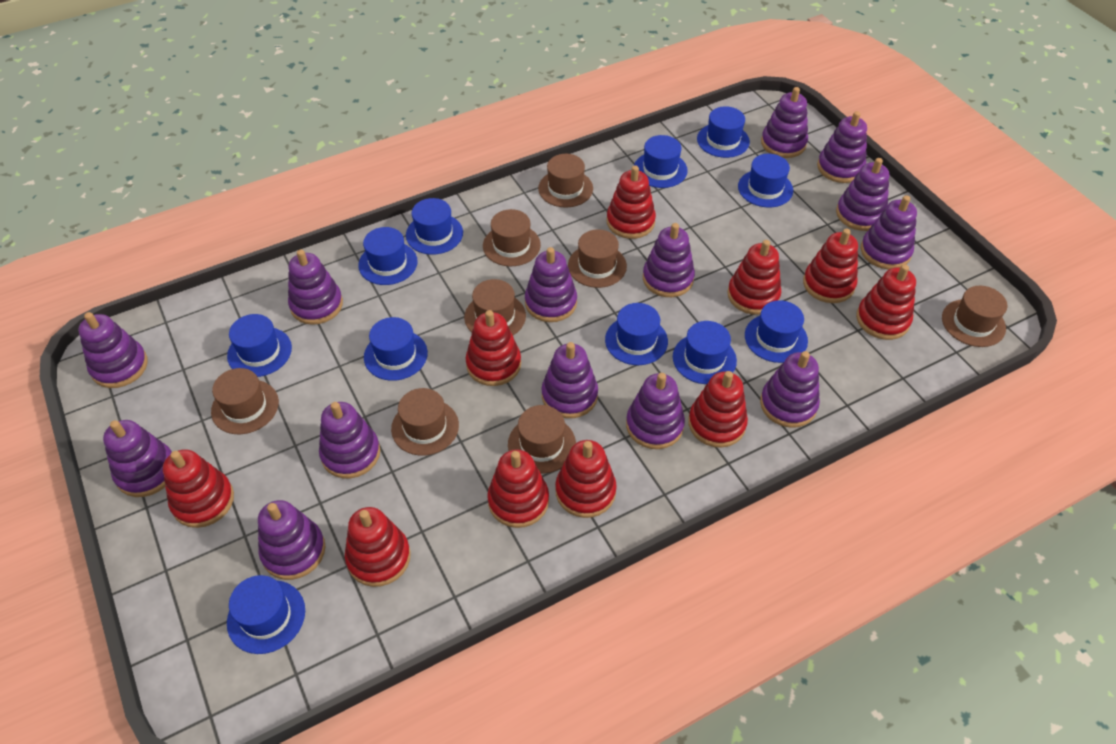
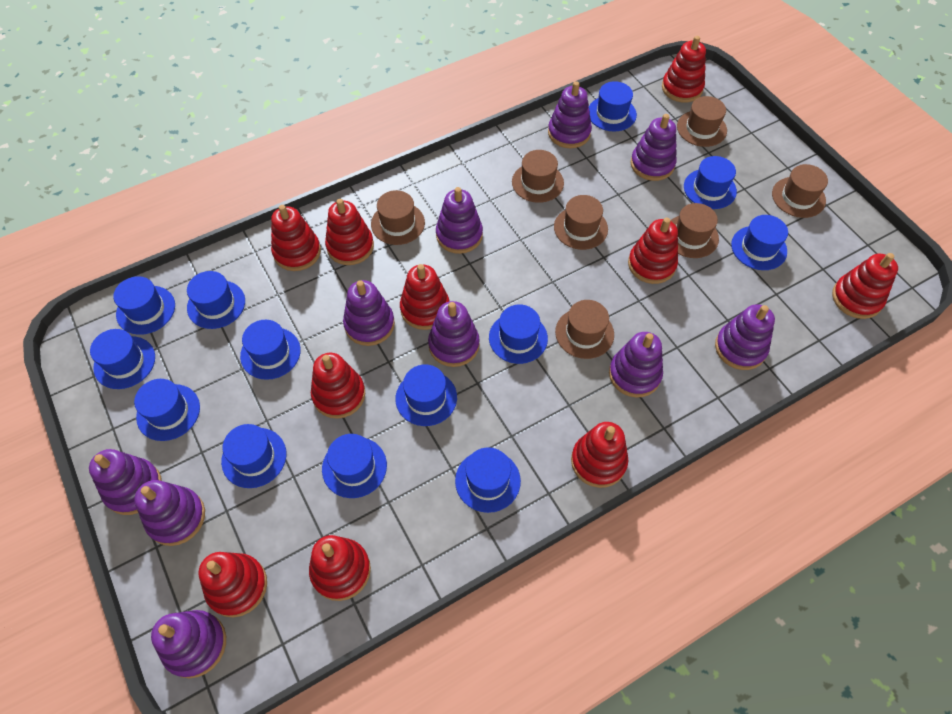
blue hat: [227,314,292,377] [227,575,305,654] [358,227,418,285] [364,317,428,381] [406,198,463,255] [605,303,668,365] [634,135,688,188] [673,321,737,384] [697,106,750,158] [738,154,793,207] [745,300,808,363] = 11 -> [90,329,155,389] [113,276,175,335] [134,379,200,441] [187,271,245,329] [221,424,286,488] [240,320,301,380] [322,434,387,498] [395,364,457,426] [455,447,521,513] [489,304,548,364] [589,81,637,131] [684,156,737,209] [731,215,788,270] = 13
brown hat: [211,368,279,434] [391,388,459,456] [464,279,526,335] [483,209,541,266] [508,405,576,474] [538,154,593,208] [568,229,627,288] [942,286,1007,347] = 8 -> [371,190,425,245] [512,150,564,203] [554,195,608,250] [555,300,614,359] [670,203,719,258] [677,96,727,147] [772,164,828,218] = 7
purple stacking toy: [78,312,148,388] [103,420,172,497] [258,500,326,580] [288,250,343,325] [319,402,380,478] [525,247,577,322] [541,342,598,418] [626,373,685,449] [643,223,695,297] [760,351,820,428] [761,87,808,158] [817,111,867,183] [836,158,889,231] [861,195,917,269] = 14 -> [89,449,162,515] [134,480,205,546] [151,610,226,678] [343,280,395,346] [428,301,480,367] [436,187,483,254] [548,81,592,148] [609,332,663,397] [630,114,677,181] [715,304,775,370] = 10

